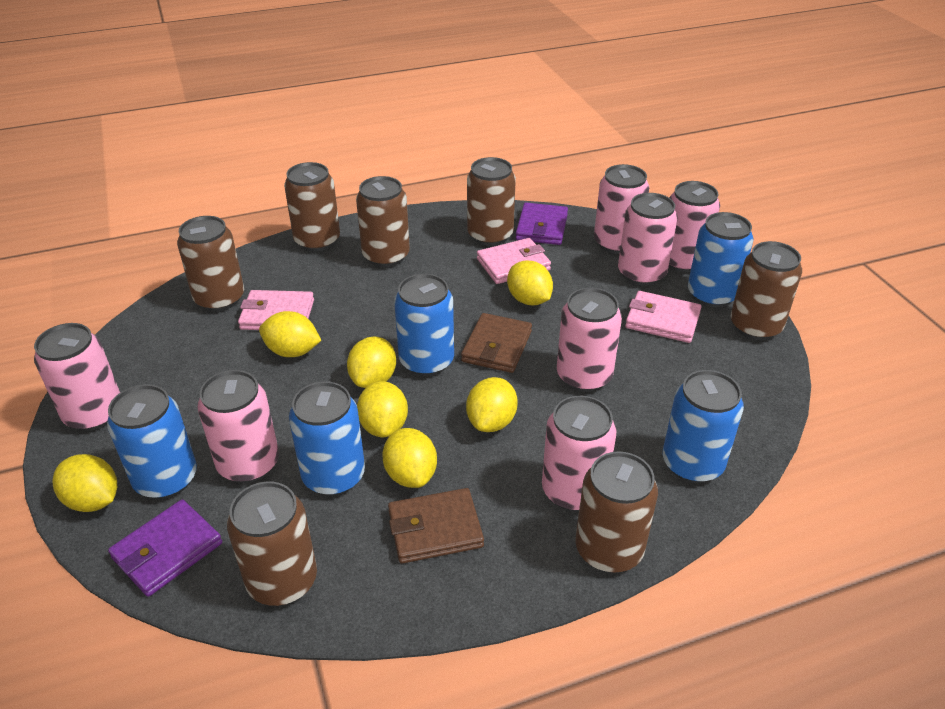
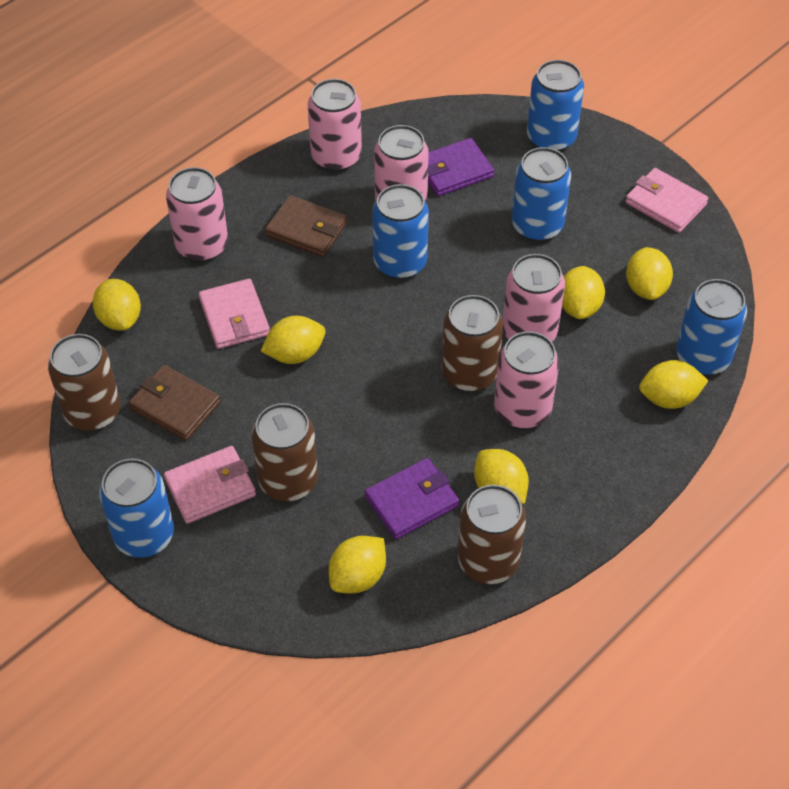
brown can: [177,216,244,311] [227,482,317,606] [284,162,340,251] [356,176,410,267] [467,157,516,246] [576,451,658,573] [730,241,802,340] = 7 -> [48,334,121,431] [252,403,318,501] [442,295,503,392] [458,485,526,584] = 4
pink can: [34,323,120,431] [197,370,279,483] [542,396,617,511] [557,288,622,392] [594,164,649,254] [618,193,678,286] [669,181,720,272] = 7 -> [166,167,228,262] [308,79,362,172] [374,125,429,202] [494,331,559,429] [503,254,565,341] = 5

